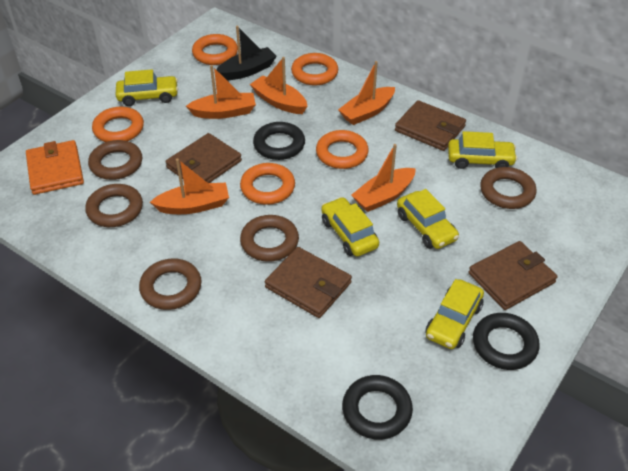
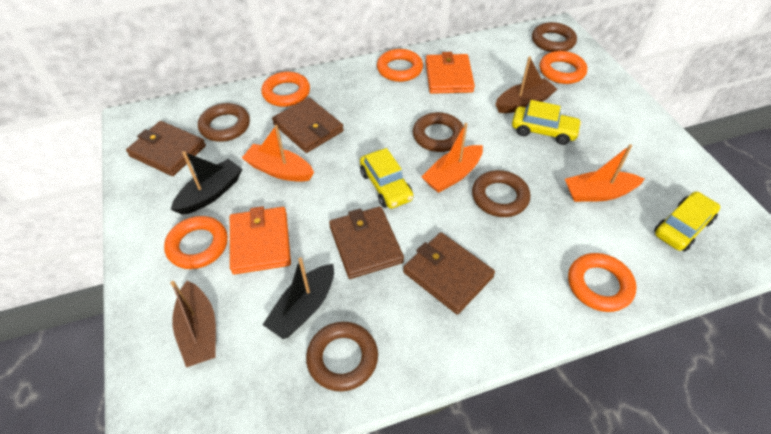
black boat: [216,26,277,80] = 1 -> [171,151,242,215] [263,257,334,339] = 2
black ring: [253,122,305,160] [342,375,413,440] [473,313,539,370] = 3 -> none = 0
brown boat: none = 0 -> [170,281,216,368] [495,57,557,113] = 2
orange boat: [150,158,229,214] [186,65,256,119] [250,57,308,114] [338,61,395,125] [351,144,416,212] = 5 -> [242,125,314,182] [421,123,483,193] [565,144,644,202] = 3
orange wallet: [26,140,84,195] = 1 -> [230,206,291,275] [426,52,475,94] = 2
yellow car: [116,69,178,106] [321,197,379,257] [397,189,459,249] [425,279,484,349] [448,131,518,169] = 5 -> [360,148,413,209] [512,100,582,145] [654,191,720,251] = 3

